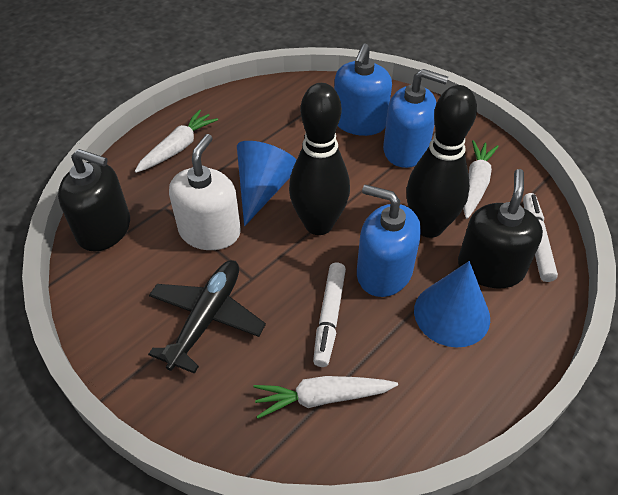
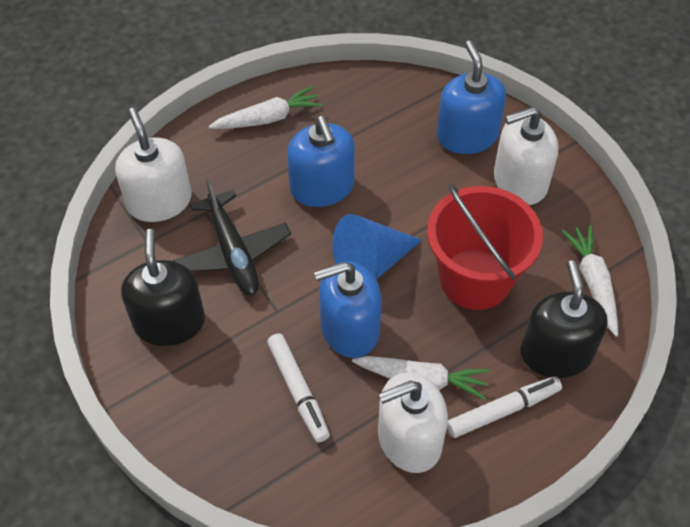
black bowling pin: [289,83,350,235] [406,85,477,238] = 2 -> none = 0
blue cone: [237,141,297,226] [414,261,490,348] = 2 -> [333,214,422,280] = 1
red bucket: none = 0 -> [427,183,543,310] = 1
white soap dispenser: [169,134,241,250] = 1 -> [115,108,192,222] [378,372,448,473] [494,107,558,205] = 3

